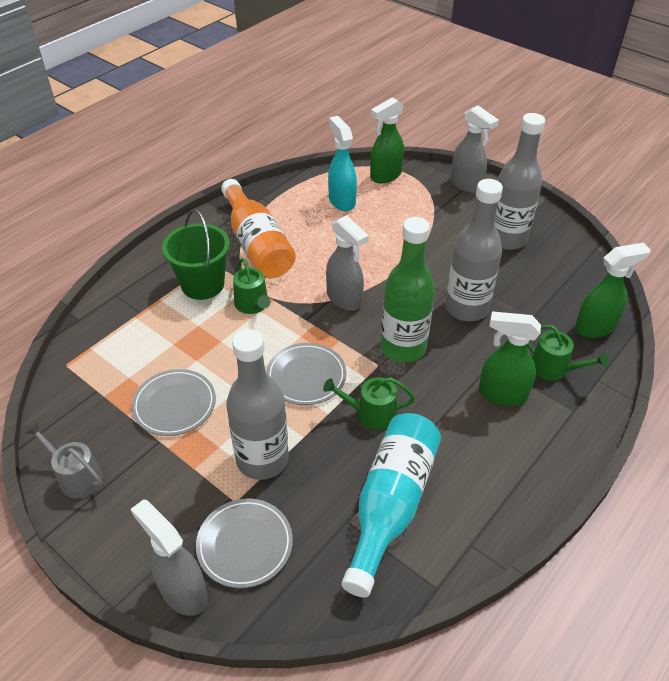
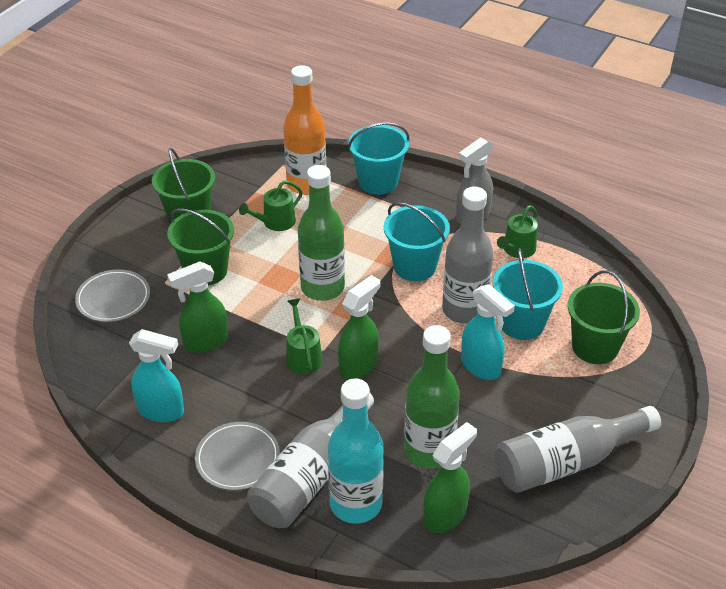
green bottle: [380,217,435,363] = 1 -> [298,165,345,301] [404,325,460,469] = 2
green bucket: [162,209,230,300] = 1 -> [152,148,215,224] [167,209,234,285] [568,270,640,364] = 3
grey plate: [132,369,216,436] [196,498,293,588] [266,343,347,405] = 3 -> [75,269,150,322] [195,422,280,491] = 2
grey spray bottle: [131,499,208,616] [326,215,369,311] [451,106,499,193] = 3 -> [456,138,494,224] = 1
grey watering can: [26,423,103,499] = 1 -> none = 0
turquoise bucket: none = 0 -> [348,122,409,195] [384,202,450,281] [493,248,563,340] = 3
turquoise spray bottle: [328,116,357,211] = 1 -> [129,329,184,422] [461,284,515,380] = 2

